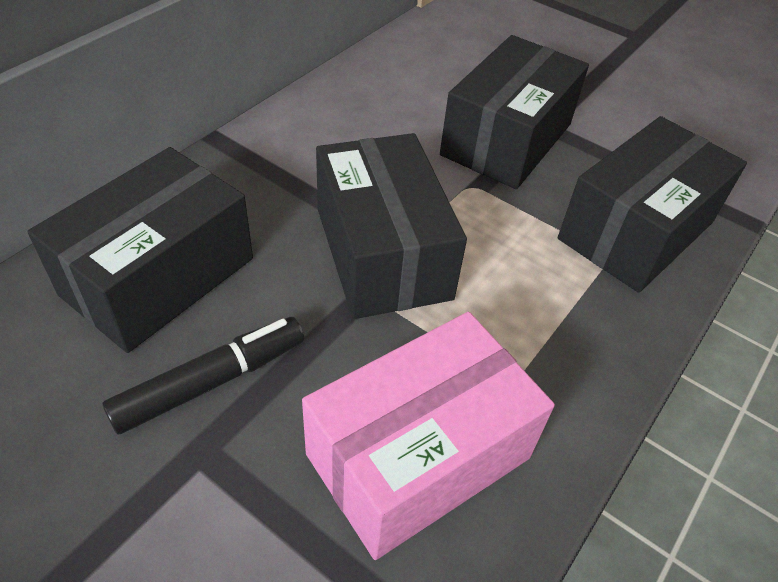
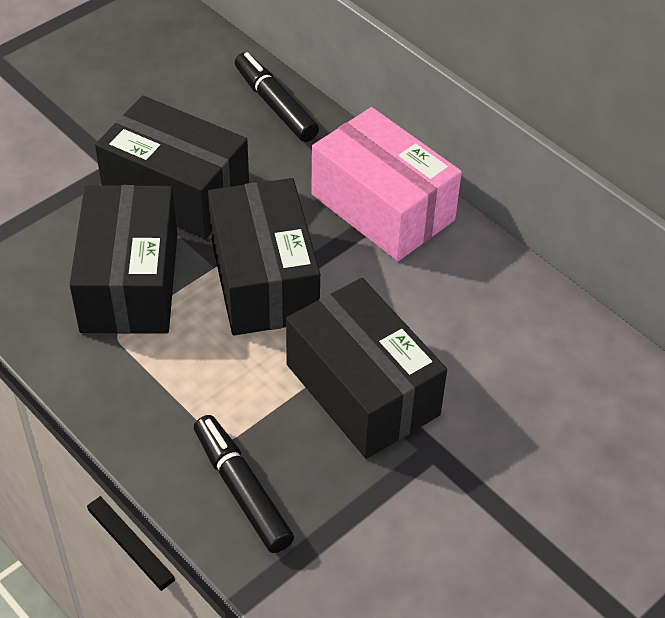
black marker: [102,317,304,434] = 1 -> [194,415,294,553] [235,52,319,142] = 2

